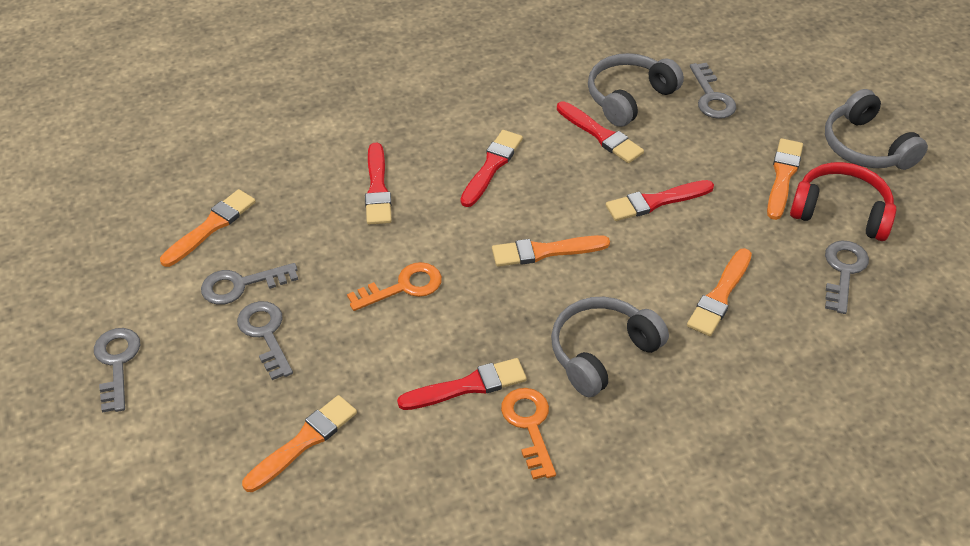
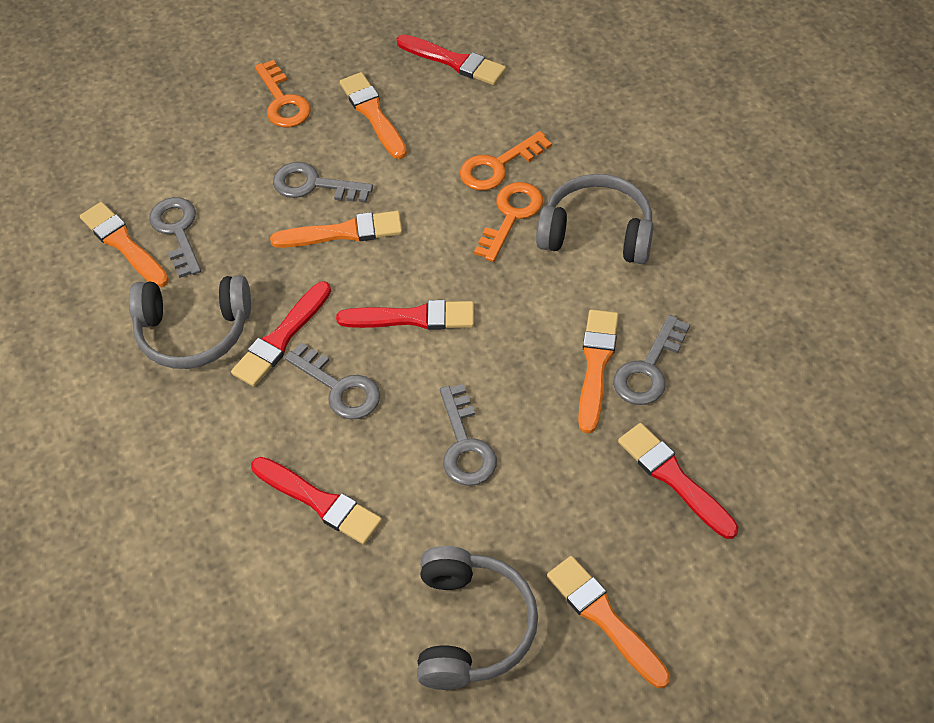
orange key: [347,262,442,311] [501,388,556,480] = 2 -> [255,60,311,127] [460,131,552,191] [474,182,543,262] = 3
red headphones: [790,162,896,241] = 1 -> none = 0

